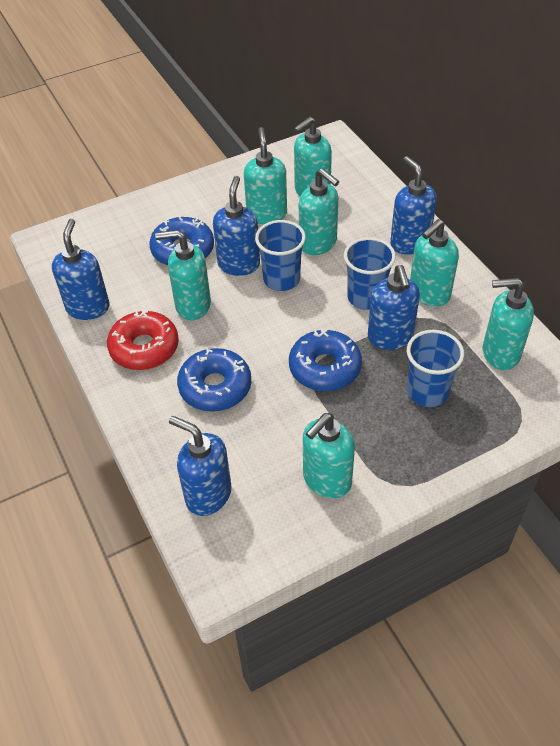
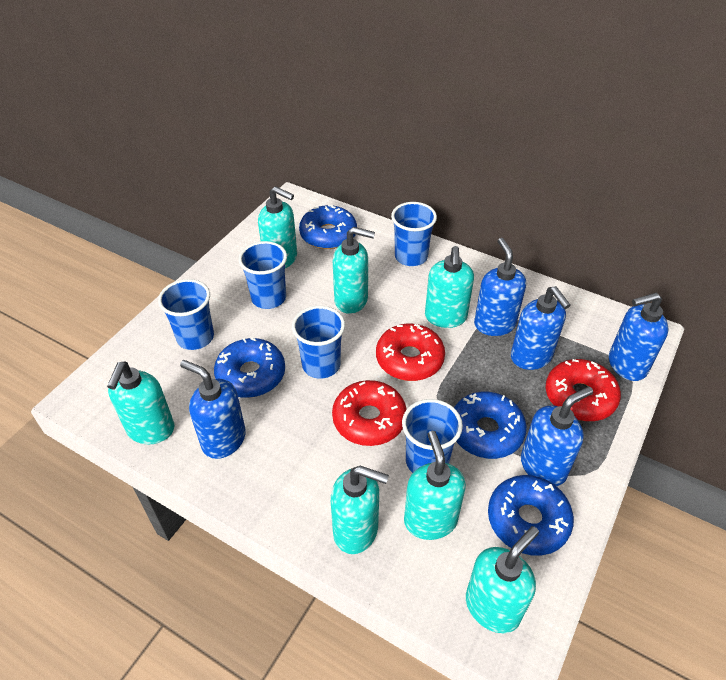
blue cup: [255,220,306,291] [344,237,396,310] [407,330,464,407] = 3 -> [158,279,214,350] [238,241,287,309] [292,306,345,379] [391,202,437,266] [402,399,463,473] = 5
blue donut: [149,217,214,266] [177,348,251,412] [289,329,362,391] = 3 -> [214,338,285,398] [299,205,357,249] [454,392,527,459] [488,475,574,556] = 4
red donut: [107,310,179,370] = 1 -> [332,380,407,446] [376,324,445,381] [546,359,621,421] = 3

